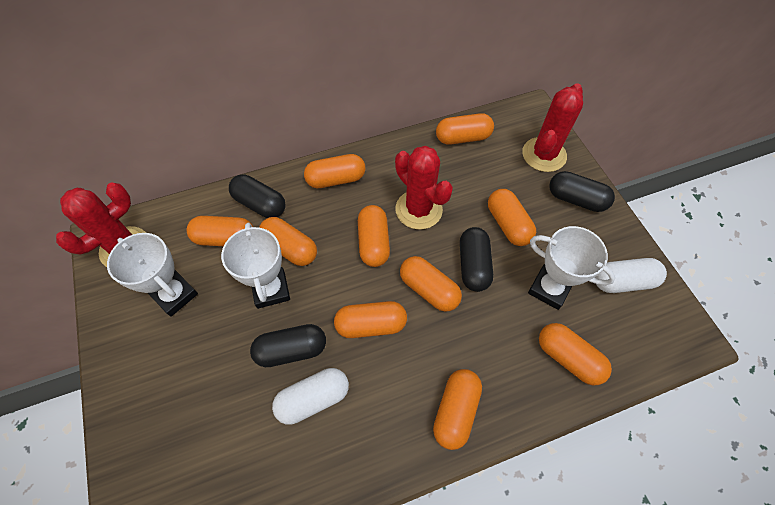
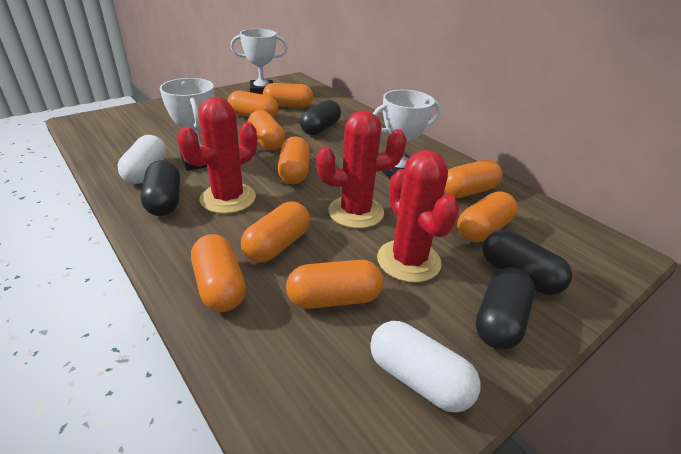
orange capsule: [187,216,253,246] [259,217,317,266] [304,154,365,188] [334,301,407,338] [358,205,390,267] [400,256,462,312] [433,369,482,450] [436,113,494,145] [488,189,536,246] [539,323,612,385] = 10 -> [191,234,246,312] [228,91,278,118] [241,202,310,263] [248,110,285,150] [263,83,313,108] [278,136,310,184] [286,260,384,309] [444,160,502,198] [457,191,517,242] = 9

